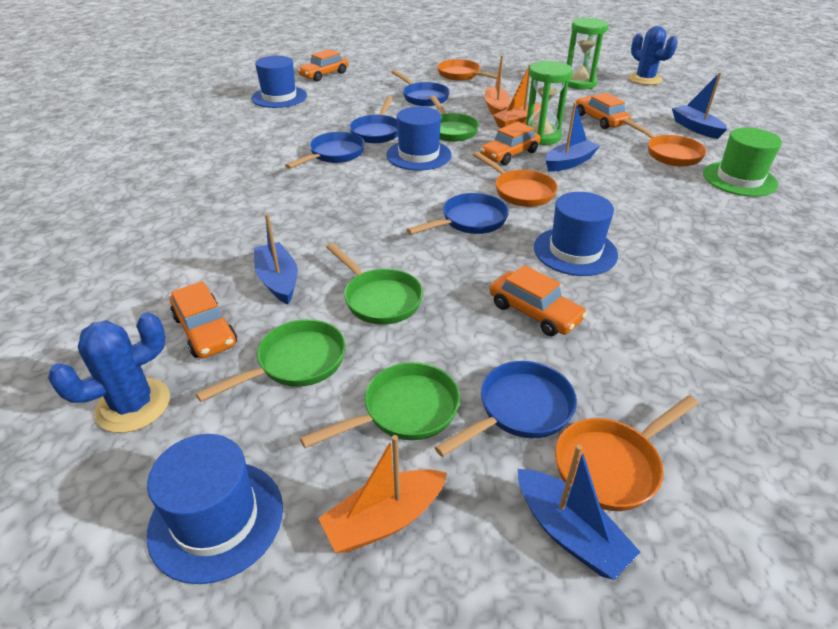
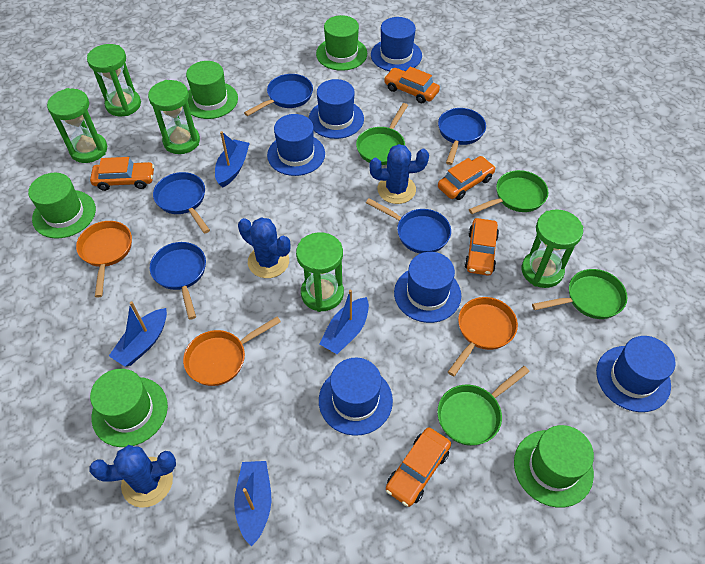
blue cactus: [48,312,170,433] [628,26,678,85] = 2 -> [89,445,176,508] [238,217,290,278] [369,144,429,204] = 3
blue hat: [147,434,283,584] [251,56,307,108] [386,107,452,170] [534,192,618,276] = 4 -> [267,114,325,176] [309,79,364,139] [319,358,393,436] [371,17,422,71] [394,252,461,323] [596,336,676,412] = 6
green hat: [703,128,782,197] = 1 -> [28,173,96,238] [90,369,168,447] [186,61,238,119] [316,15,367,71] [514,425,594,508] = 5
green hourglass: [526,61,572,145] [567,18,608,90] = 2 -> [47,88,107,163] [87,44,141,117] [148,80,200,154] [296,232,344,312] [522,209,583,288] = 5
orange boat: [318,435,447,553] [484,55,511,115] [493,64,541,128] = 3 -> none = 0
orange pan: [437,59,497,81] [473,152,558,207] [555,395,698,511] [622,118,707,166] = 4 -> [76,221,132,298] [183,316,281,386] [448,297,518,376] = 3

